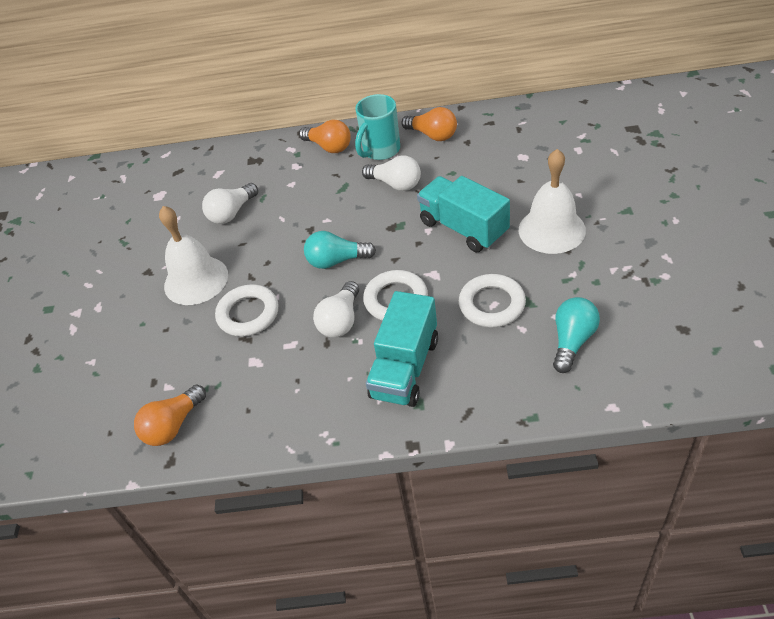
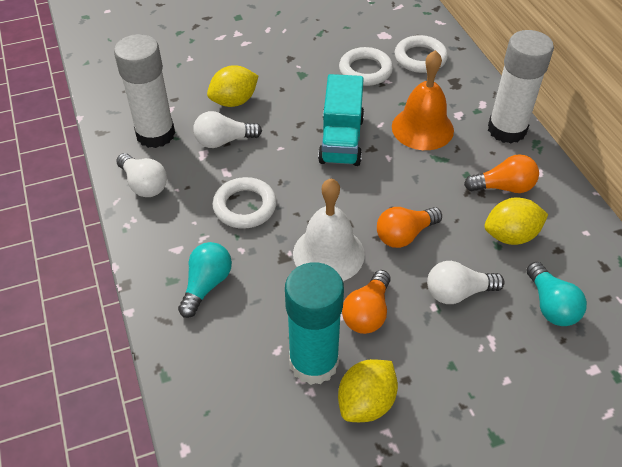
orange bell: none = 0 -> [392,50,454,150] = 1
turquoise glue stick: none = 0 -> [285,262,344,385] = 1
turquoise mug: [355,94,400,160] = 1 -> none = 0
turquoise truck: [366,291,438,407] [417,176,510,252] = 2 -> [318,74,364,166] = 1
white bell: [159,206,228,305] [519,149,586,254] = 2 -> [293,178,365,281] = 1
white glue stick: none = 0 -> [114,34,175,148] [488,30,554,143] = 2
yellow lemon: none = 0 -> [207,65,258,107] [338,359,398,422] [484,197,548,245] = 3

